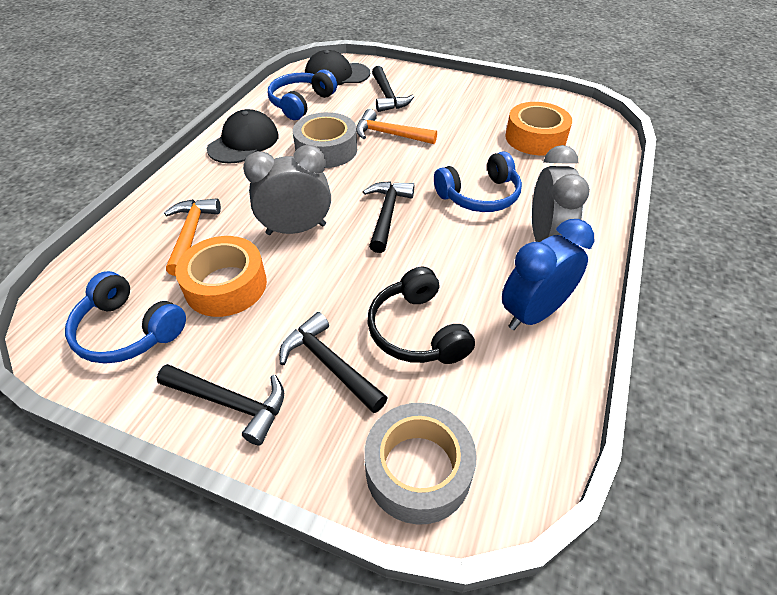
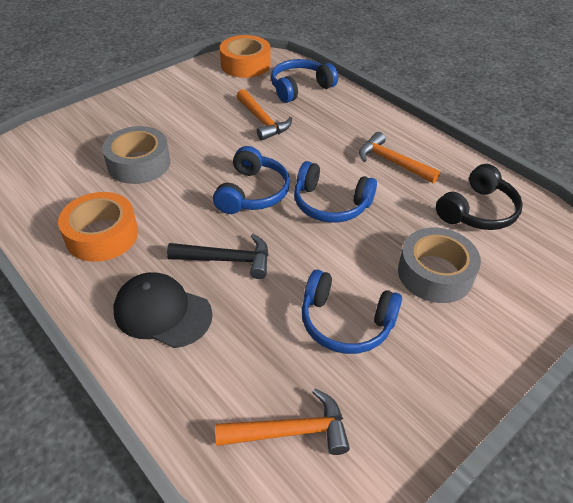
black cap: [207,109,279,164] [305,50,370,86] = 2 -> [114,272,213,348] = 1
black hammer: [157,364,284,445] [279,312,388,413] [363,181,414,253] [372,66,414,112] = 4 -> [167,234,269,279] = 1
blue clock: [502,219,594,330] = 1 -> none = 0
blue headphones: [65,271,186,364] [268,70,337,120] [434,151,522,212] = 3 -> [213,146,290,214] [271,59,338,103] [294,161,377,223] [302,270,402,354] = 4
grey clock: [243,145,331,235] [532,145,590,242] = 2 -> none = 0
orange hammer: [164,198,221,276] [356,109,437,144] = 2 -> [215,389,350,455] [236,89,292,141] [359,132,440,183] = 3

